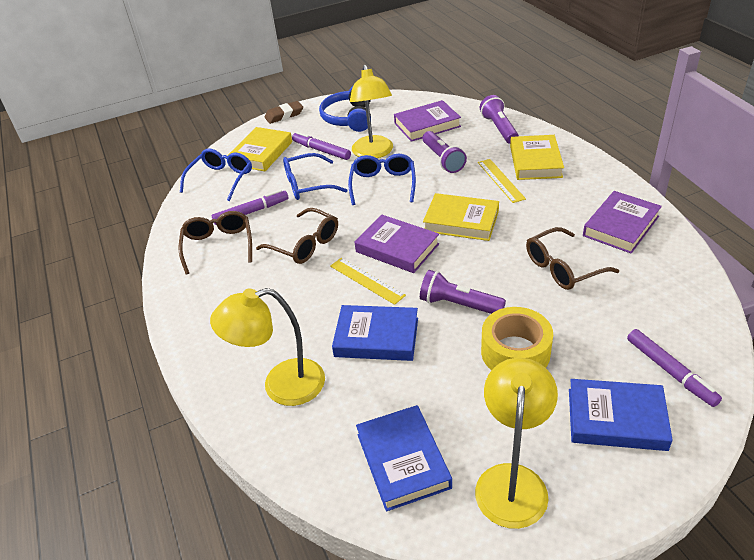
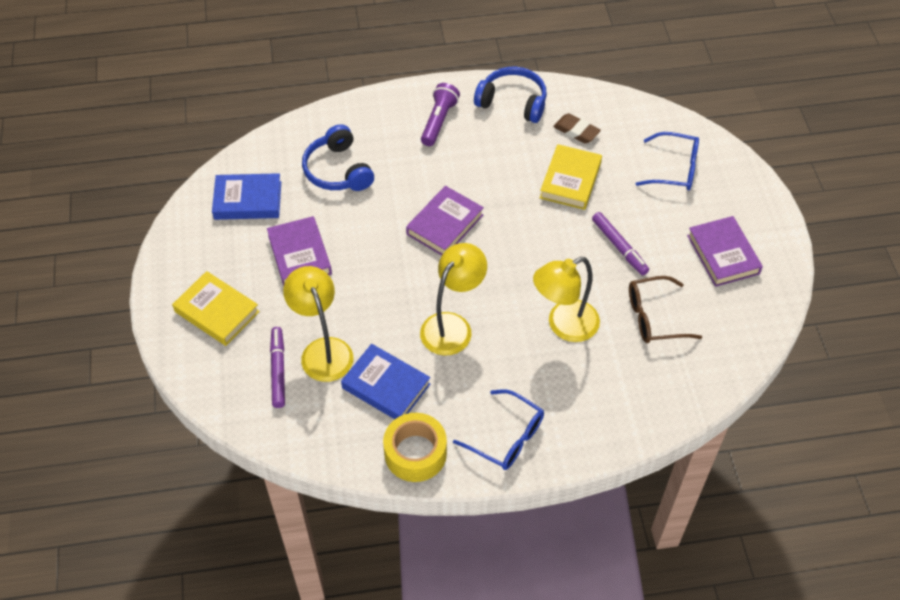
blue book: [332,305,418,361] [356,405,452,512] [569,379,673,451] = 3 -> [212,173,281,220] [341,344,430,419] = 2
blue glasses: [180,149,252,201] [283,153,348,200] [348,154,416,205] = 3 -> [453,389,544,470] [636,132,699,190] = 2
blue headphones: [319,86,371,132] = 1 -> [302,124,374,191] [474,67,547,123] = 2
brown glasses: [179,211,252,274] [256,208,338,264] [526,227,619,290] = 3 -> [629,276,702,343] = 1
purple flashlight: [420,270,506,314] [423,131,467,173] [480,95,519,144] = 3 -> [421,83,460,146] = 1
purple marker: [212,190,289,225] [292,132,351,160] [627,329,722,407] = 3 -> [270,327,285,408] [592,212,649,275] = 2
yellow book: [227,127,292,171] [423,193,499,241] [510,135,564,180] = 3 -> [172,271,260,346] [540,144,602,210] = 2
yellow ruler: [330,258,406,305] [478,159,526,203] = 2 -> none = 0

